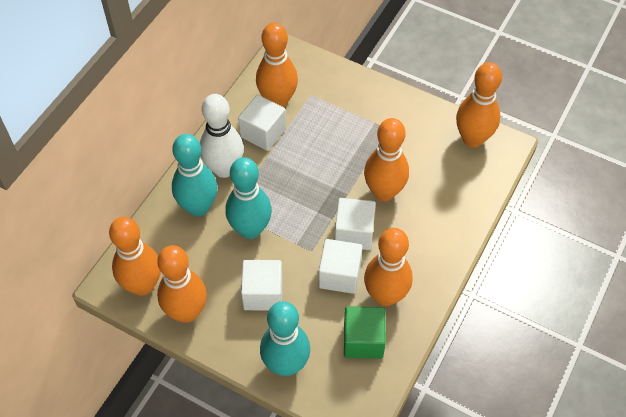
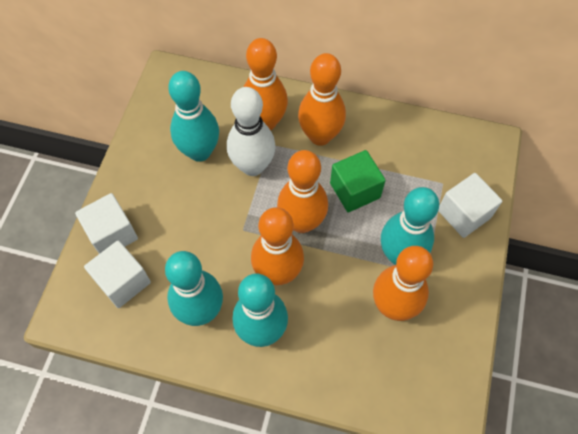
orange bowling pin: [109,217,161,296] [157,245,207,323] [256,23,298,107] [364,118,409,201] [364,228,413,306] [456,62,502,147] = 6 -> [244,38,288,131] [251,207,304,285] [277,150,328,233] [298,53,346,146] [373,246,433,321] = 5
turquoise bowling pin: [172,134,217,216] [225,157,272,239] [260,301,310,376] = 3 -> [165,251,223,326] [168,71,219,162] [233,273,288,347] [381,187,439,265] = 4
white cube: [238,95,286,151] [241,260,283,311] [319,239,363,294] [335,198,376,250] = 4 -> [75,193,138,254] [84,241,151,308] [438,173,502,238] = 3

